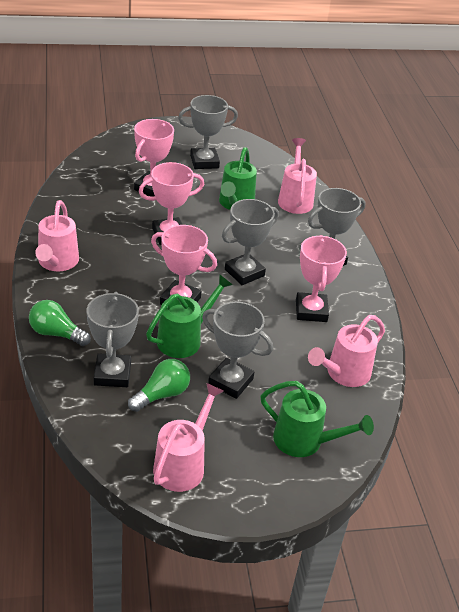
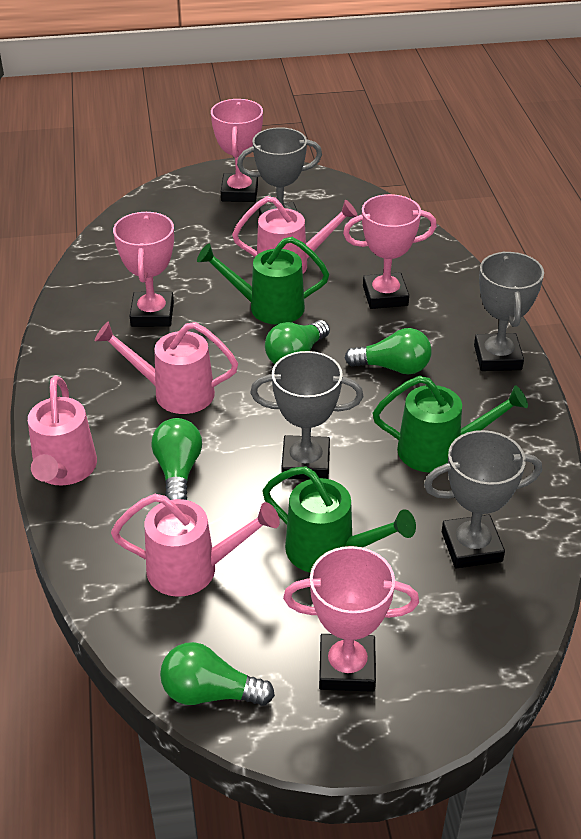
green light bulb: [29,300,91,346] [128,359,190,412] = 2 -> [151,418,202,500] [160,642,275,706] [265,320,330,364] [345,328,431,375] = 4
grey trophy: [87,292,139,387] [178,95,238,169] [202,302,273,399] [222,199,279,285] [308,188,365,266] = 5 -> [237,127,322,217] [250,351,363,479] [424,430,542,568] [474,251,544,371] = 4

